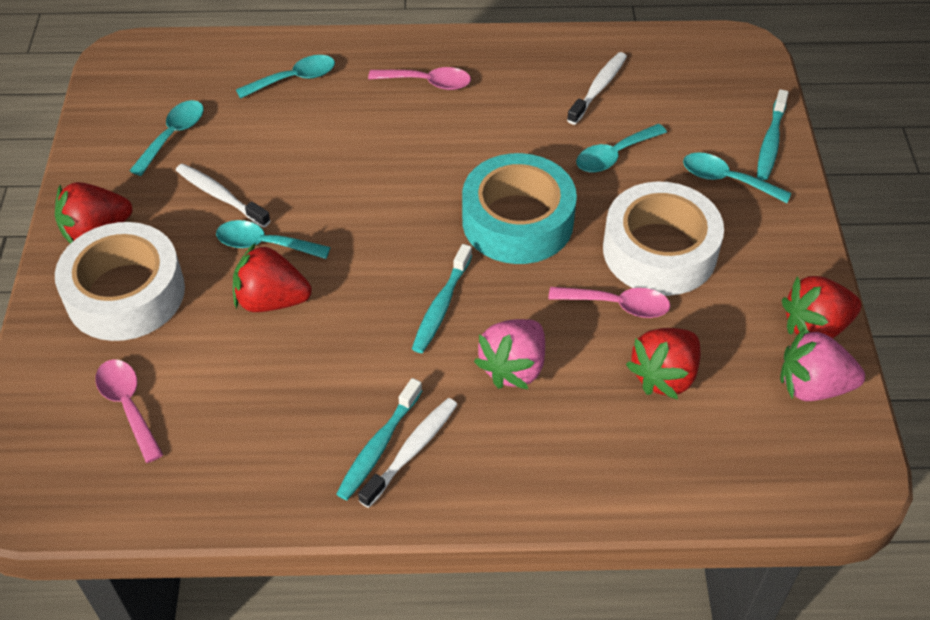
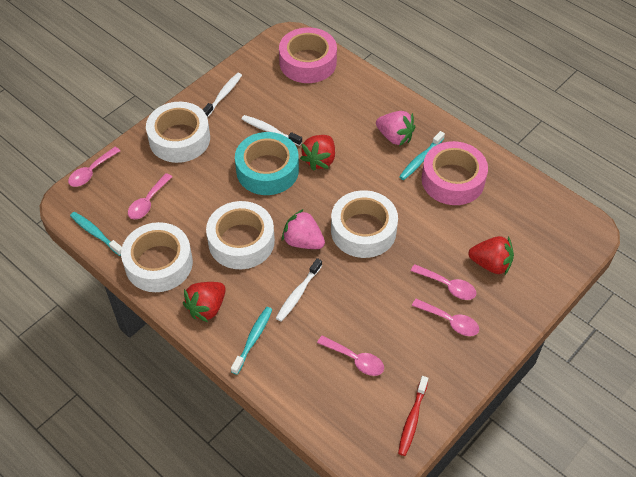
pink spoon: [95,359,163,463] [368,67,471,90] [548,287,670,318] = 3 -> [68,147,120,187] [128,173,172,220] [317,336,384,376] [411,264,477,300] [412,299,479,336] = 5
pink tape: none = 0 -> [279,27,337,83] [421,141,488,205] = 2
red strawberry: [55,182,132,244] [233,243,312,312] [626,328,700,399] [782,276,861,339] = 4 -> [183,282,226,322] [300,135,335,171] [468,236,514,275] = 3
red toothbrush: none = 0 -> [398,376,428,456] = 1
turquoise spoon: [129,100,204,176] [216,220,331,259] [236,55,335,99] [576,124,667,172] [683,152,791,203] = 5 -> none = 0
white tape: [55,222,185,341] [603,181,724,296] = 2 -> [121,222,193,292] [146,102,210,163] [206,201,275,269] [331,190,398,258] = 4

